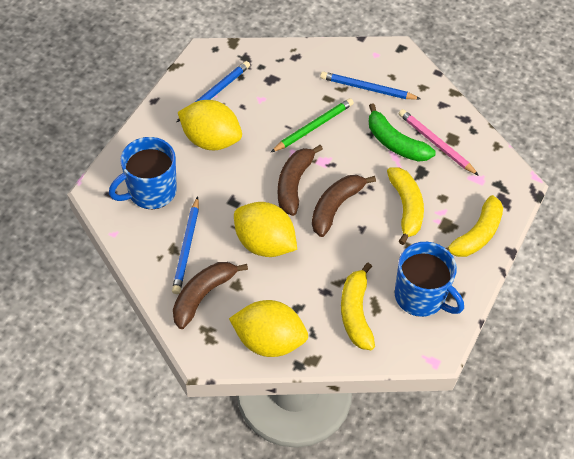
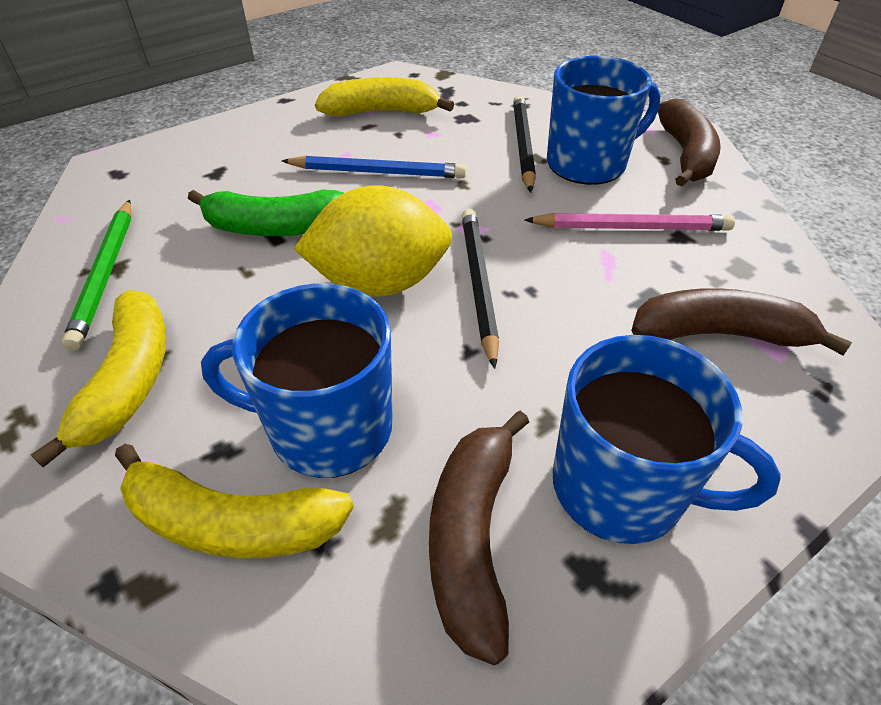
black pencil: none = 0 -> [462,209,499,369] [513,95,536,192] = 2
blue mug: [109,137,177,209] [395,242,464,317] = 2 -> [201,283,392,478] [547,56,660,185] [553,335,781,544] = 3
blue pencil: [172,196,199,294] [177,61,250,122] [320,72,421,100] = 3 -> [281,155,466,178] = 1
yellow lemon: [178,100,242,150] [229,300,308,357] [234,202,297,257] = 3 -> [294,185,452,296] = 1

